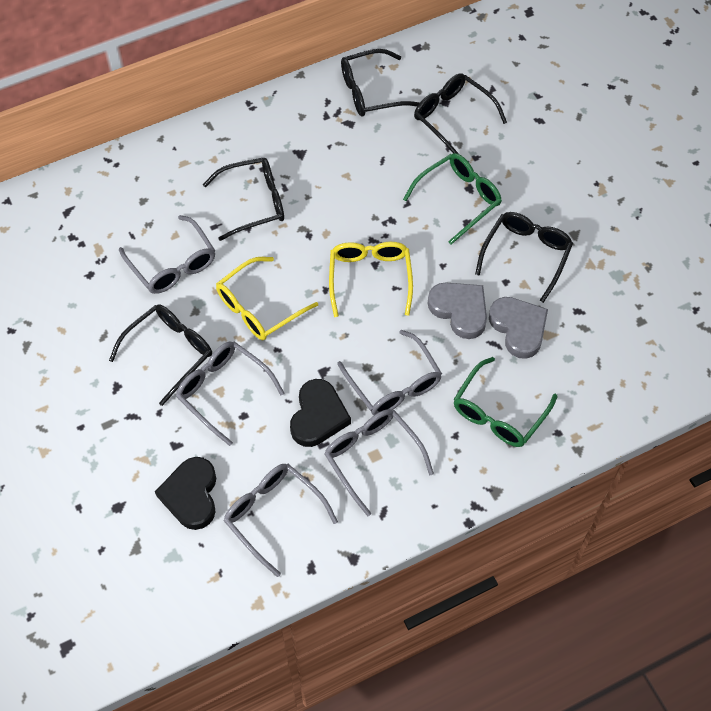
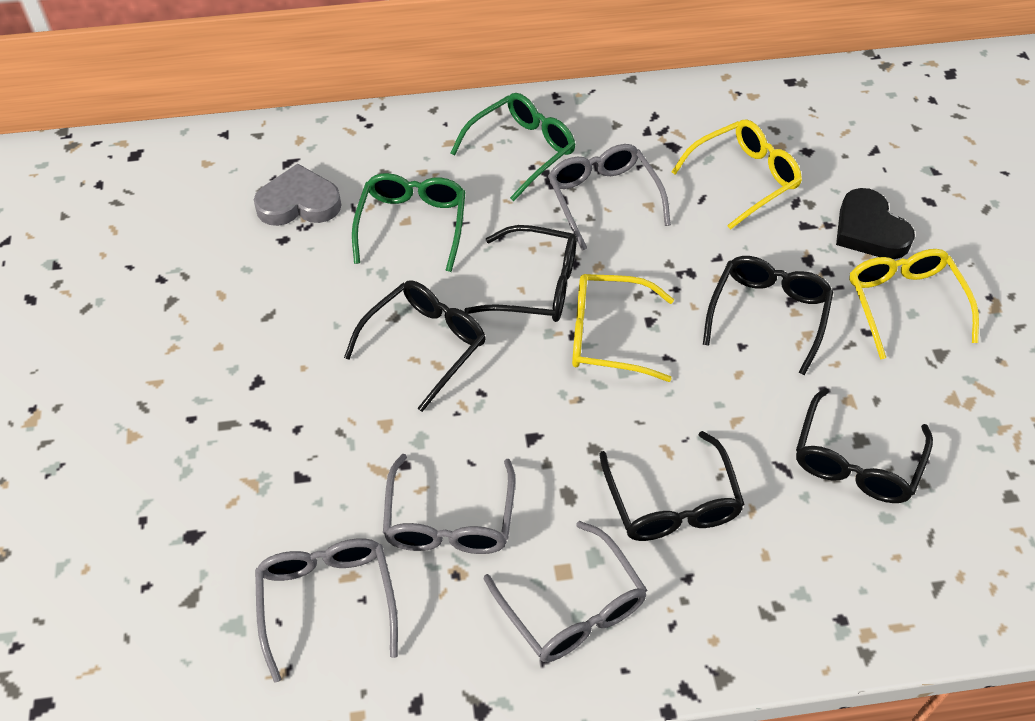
black heart: [155,457,216,530] [290,379,351,447] = 2 -> [836,188,915,259] = 1
grey glasses: [119,215,215,294] [176,342,285,446] [224,464,338,577] [325,409,434,516] [337,330,442,415] = 5 -> [255,538,398,683] [383,454,515,554] [484,521,647,662] [548,144,671,251] = 4
grey heart: [428,282,487,339] [489,297,548,359] = 2 -> [254,163,341,226] = 1
yellow glasses: [216,257,318,340] [329,242,413,317] = 2 -> [572,274,674,382] [671,119,802,230] [849,249,979,360] = 3

